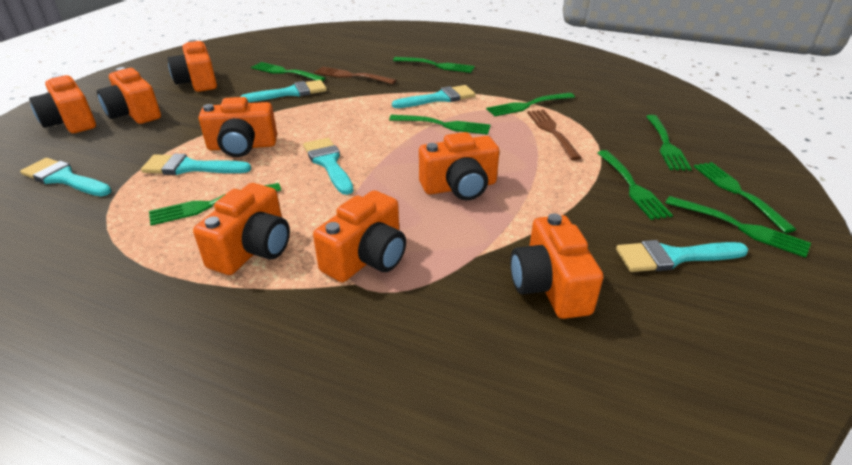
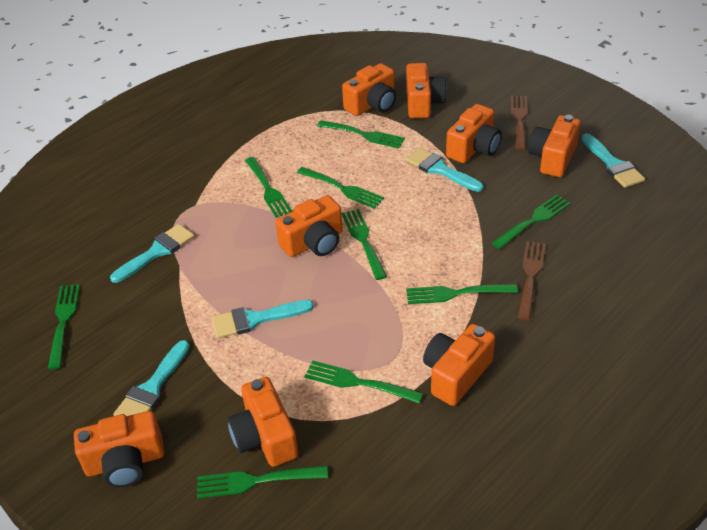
turquoise brush: [20,158,112,196] [141,154,251,175] [241,80,327,102] [303,138,353,195] [392,85,476,108] [616,240,748,272] = 6 -> [110,224,195,283] [113,340,190,416] [212,300,314,339] [405,148,483,192] [581,133,645,188] = 5

